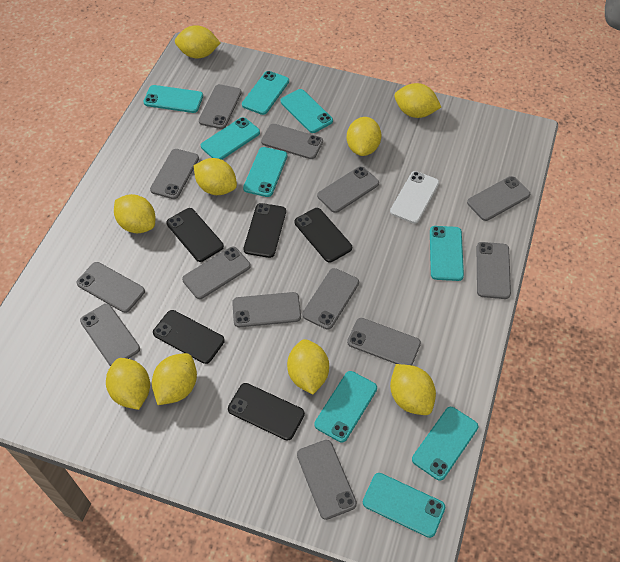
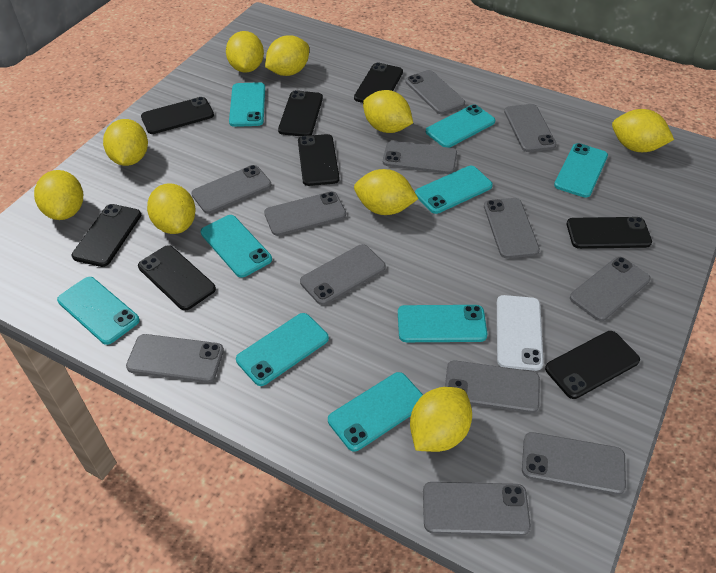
black phone: [153,310,225,364] [166,208,224,262] [228,383,305,441] [243,203,286,258] [295,208,352,263] = 5 -> [71,204,141,267] [138,245,216,311] [141,97,214,134] [278,90,323,136] [298,134,339,186] [354,63,403,103] [545,331,640,399] [567,217,652,249] = 8
grey phone: [77,262,145,313] [80,304,140,366] [150,149,199,199] [182,247,251,299] [199,84,242,129] [232,292,301,327] [261,124,323,159] [297,440,357,520] [302,268,359,330] [317,166,379,213] [347,318,421,365] [467,176,530,221] [477,242,511,299] = 13 -> [126,334,224,383] [192,165,271,214] [264,192,346,236] [300,244,386,305] [383,141,457,174] [405,70,465,114] [423,482,531,536] [445,360,540,413] [484,198,540,258] [504,104,556,152] [522,432,626,495] [570,256,651,321] = 12

